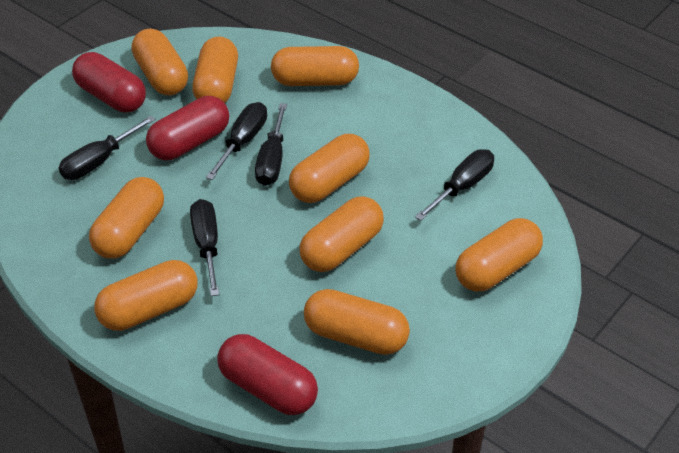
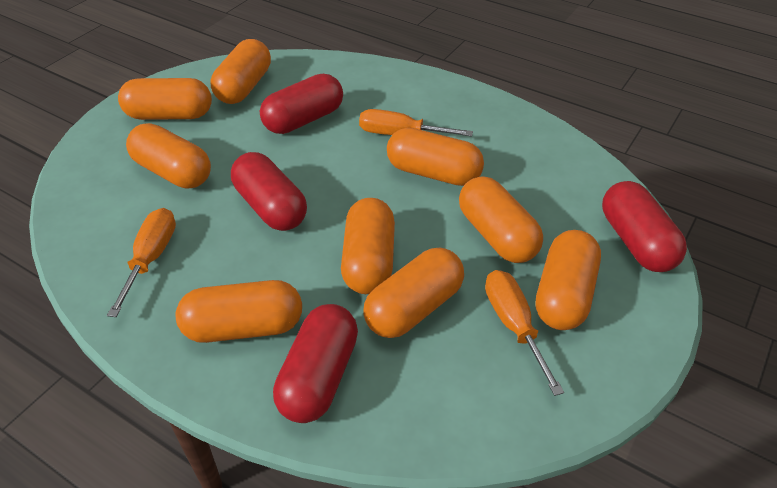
black screwdriver: [59,116,156,180] [190,199,219,296] [206,102,267,180] [255,103,287,186] [415,149,494,221] = 5 -> none = 0
orange screwdriver: none = 0 -> [107,208,176,317] [359,109,473,136] [485,270,564,396] = 3
red capsule: [72,52,146,112] [146,96,229,160] [217,334,318,415] = 3 -> [231,152,307,231] [260,74,343,134] [273,304,358,423] [602,181,687,272] = 4

